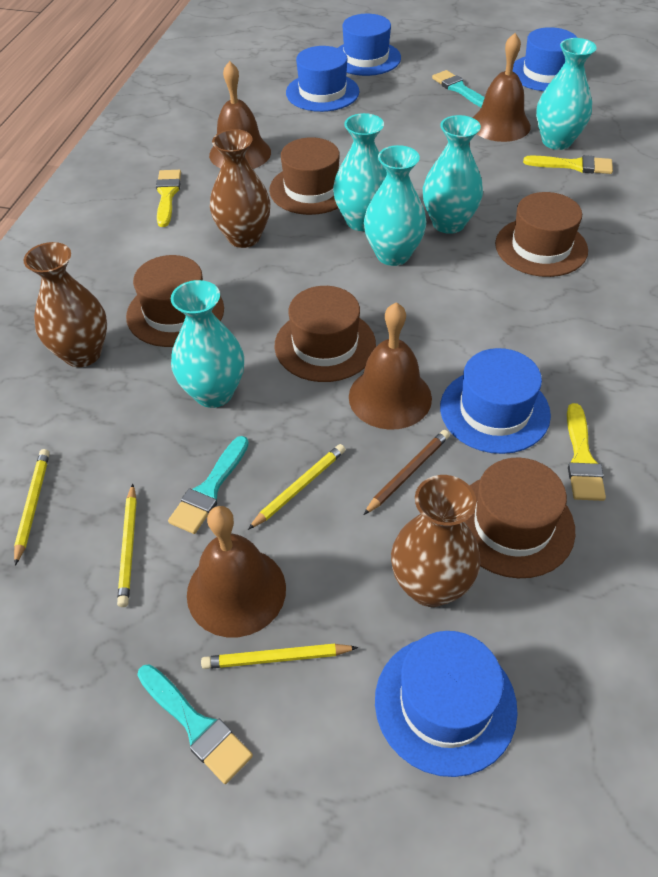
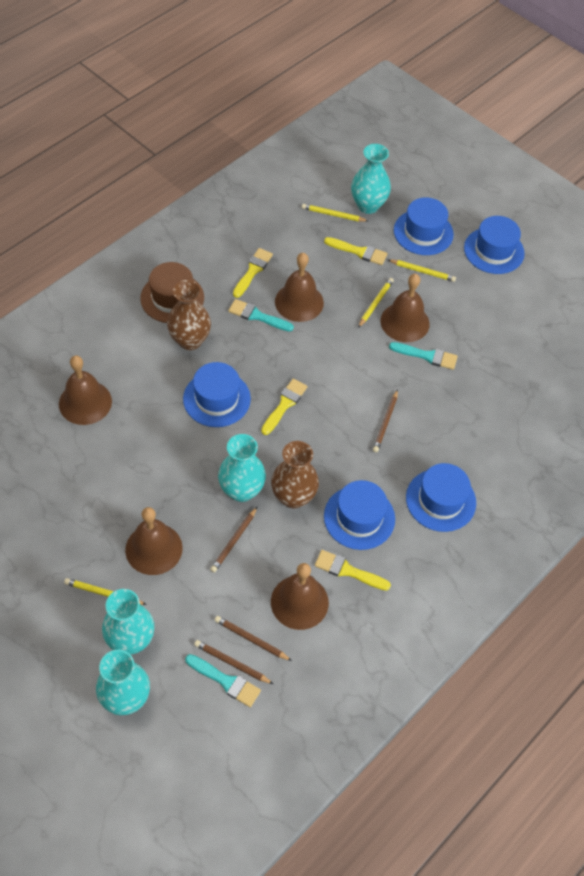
brown bell: [187,506,286,637] [209,61,271,169] [349,302,432,430] [473,33,531,142] = 4 -> [59,355,112,425] [125,507,183,575] [271,563,329,630] [275,253,324,322] [381,274,430,342] = 5
brown hat: [126,255,224,347] [269,137,340,215] [275,286,376,382] [464,458,575,578] [495,192,588,277] = 5 -> [140,262,204,323] = 1
brown pencil: [363,430,450,515] = 1 -> [194,640,273,684] [210,507,257,573] [214,616,292,661] [373,389,398,452] = 4
brown vase: [23,242,107,367] [210,129,271,248] [391,475,481,607] = 3 -> [167,280,211,350] [271,441,319,509] = 2
turquoise vase: [171,280,244,408] [333,113,387,231] [364,145,426,266] [423,115,483,234] [536,38,597,150] = 5 -> [96,650,150,715] [102,589,154,655] [218,434,266,502] [351,144,391,214] = 4
yellow brush: [156,170,181,227] [523,155,613,174] [567,403,606,501] = 3 -> [233,248,273,298] [261,379,308,435] [315,550,391,591] [324,237,387,265] = 4

